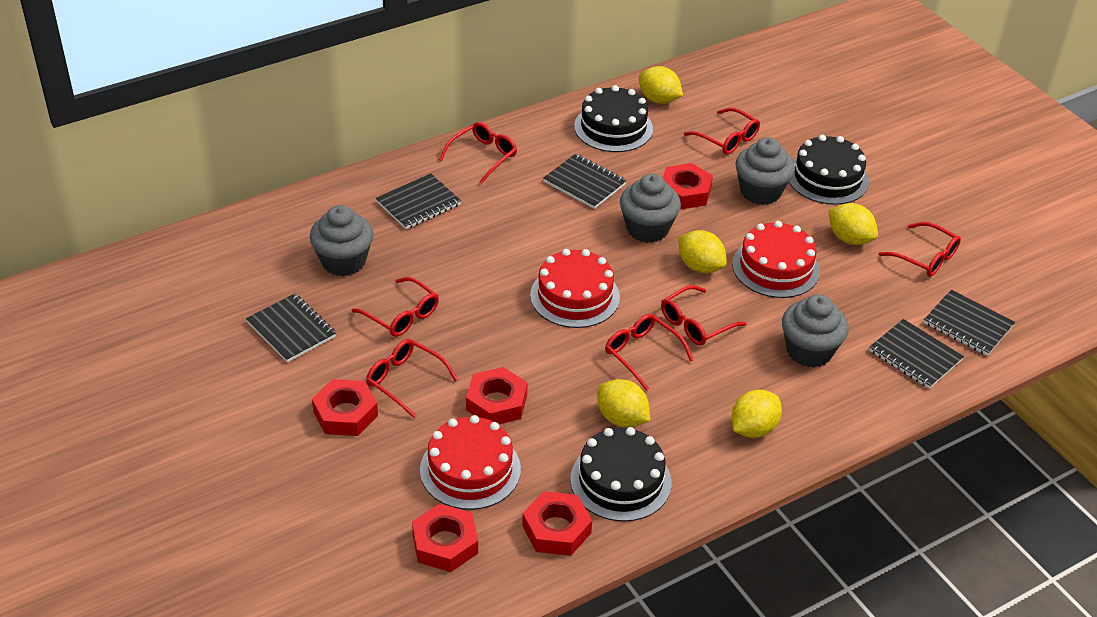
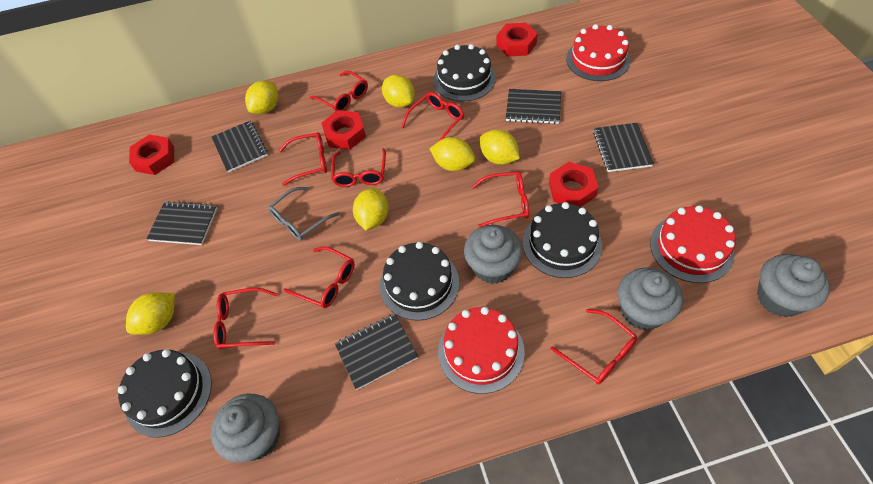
black cake: [570,427,671,522] [574,85,653,152] [789,135,869,205] = 3 -> [118,349,212,438] [380,242,459,321] [433,44,496,101] [523,202,602,278] = 4
grey glasses: none = 0 -> [268,187,340,241] = 1
red glasses: [352,277,439,337] [366,339,458,419] [439,122,517,184] [605,314,694,391] [661,285,746,346] [684,108,760,155] [878,222,961,277] = 7 -> [213,288,278,349] [279,132,327,186] [284,246,355,308] [310,71,368,112] [331,148,386,187] [401,92,464,142] [472,172,529,228] [551,309,637,384] = 8
red nut: [312,379,378,436] [412,503,478,572] [466,367,528,424] [522,491,592,556] [663,163,713,210] = 5 -> [129,134,174,175] [322,110,366,150] [496,23,538,56] [549,162,598,207] = 4
yellow lemon: [597,379,650,427] [639,66,683,104] [678,230,727,273] [731,390,782,438] [829,203,878,245] = 5 -> [126,292,175,335] [245,81,278,114] [353,188,389,230] [382,75,415,108] [429,137,475,171] [480,130,520,165] = 6

